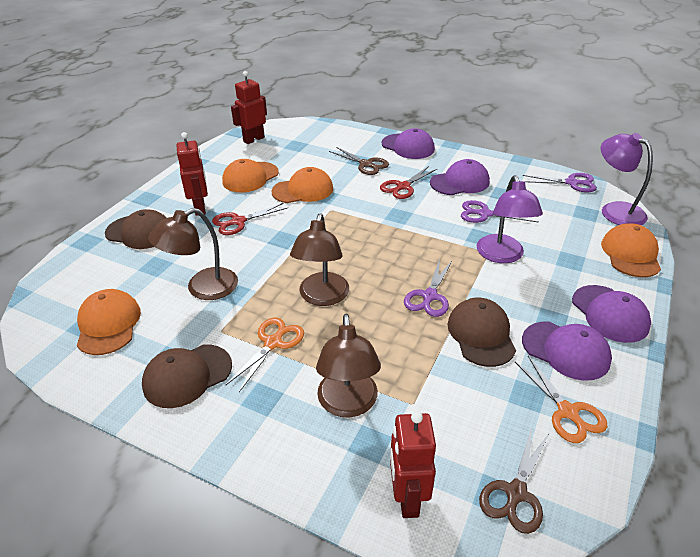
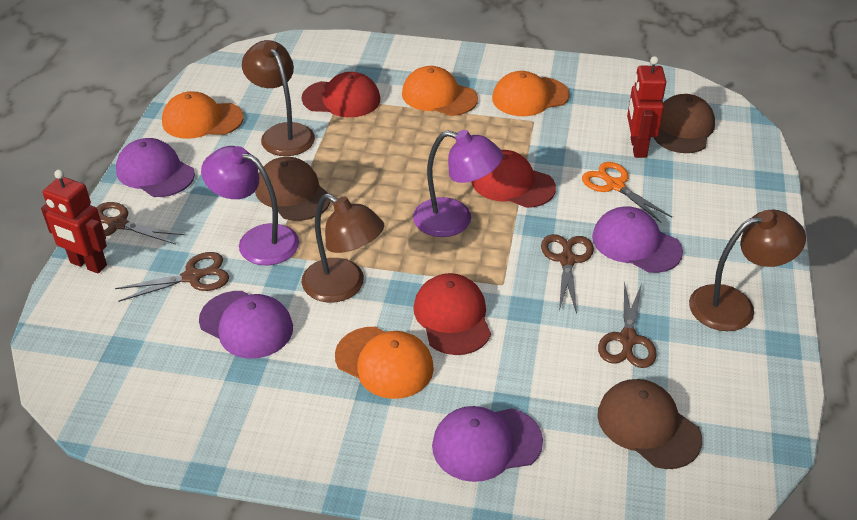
brown scissors: [329,147,389,175] [479,428,550,534] = 2 -> [97,202,184,245] [115,252,229,302] [541,234,594,314] [598,281,657,368] = 4
orange scissors: [226,317,304,392] [515,356,607,443] = 2 -> [582,162,672,223] = 1
purple scissors: [404,259,453,317] [461,200,539,223] [523,173,597,192] = 3 -> none = 0
red cap: none = 0 -> [302,72,380,117] [413,273,491,355] [471,150,556,208] = 3
red robot: [176,132,208,216] [231,71,267,144] [390,411,436,518] = 3 -> [41,170,107,274] [627,56,666,158] = 2
red scissors: [212,203,287,235] [380,166,437,199] = 2 -> none = 0

